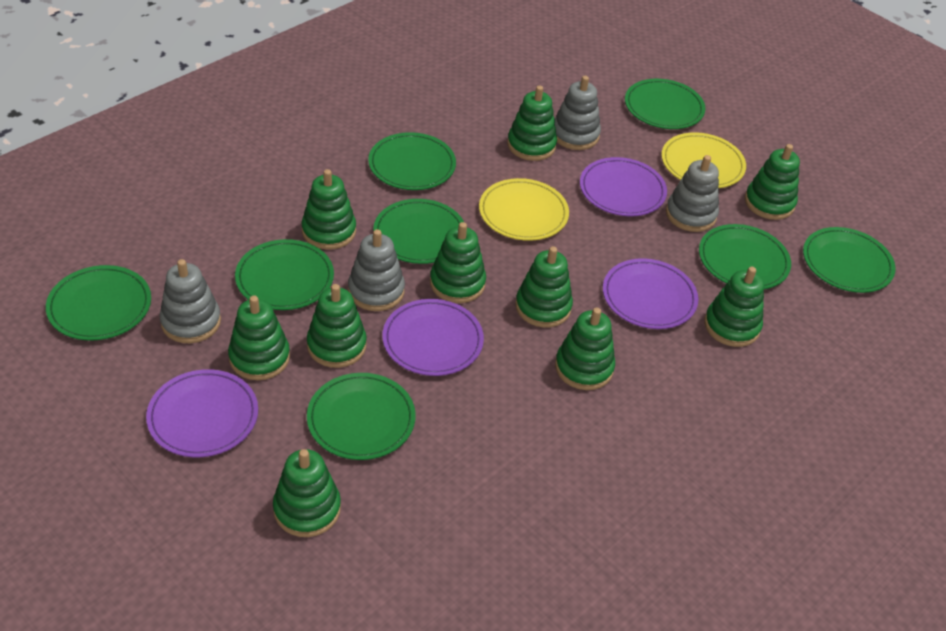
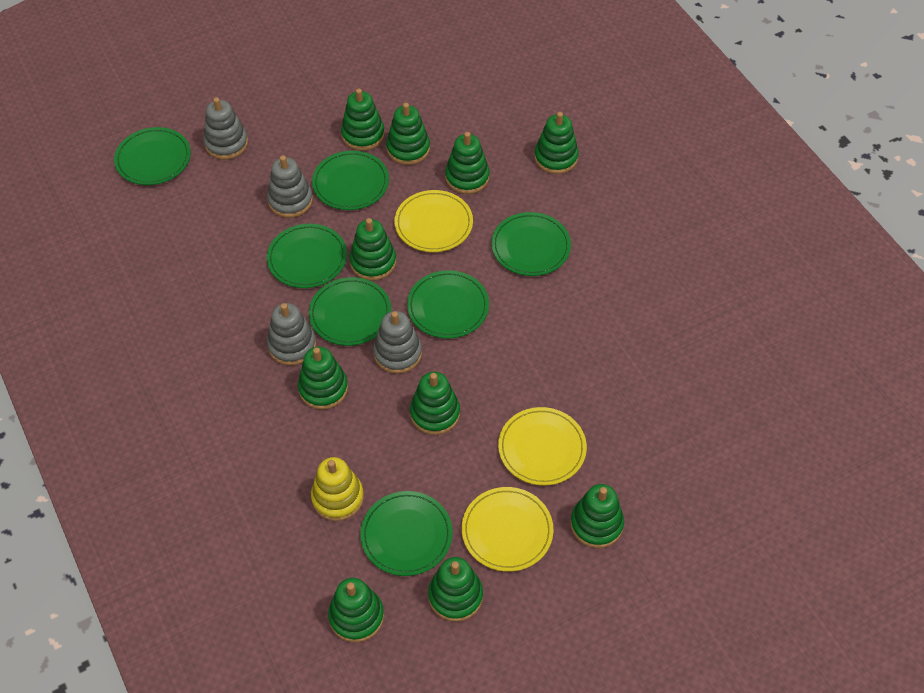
green plate: [46,265,151,340] [235,239,334,310] [307,373,416,460] [368,132,456,190] [373,199,464,264] [625,79,705,129] [699,224,791,289] [803,227,896,293] = 8 -> [114,127,191,185] [267,224,347,288] [309,277,391,346] [312,151,389,210] [360,491,453,576] [407,270,489,338] [491,212,571,276] = 7
purple plate: [146,369,258,457] [382,299,484,376] [580,157,667,216] [603,258,698,329] = 4 -> none = 0
yellow plate: [479,178,569,241] [661,132,746,188] = 2 -> [394,190,473,252] [462,487,554,572] [498,407,587,486] = 3
yellow stacking toy: none = 0 -> [311,457,364,521] = 1

